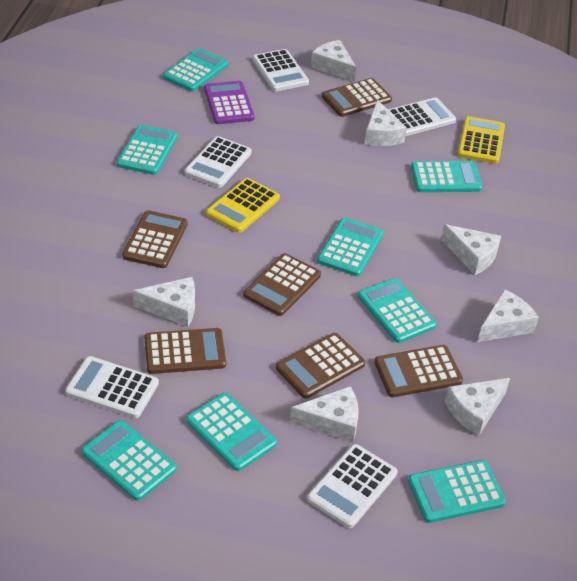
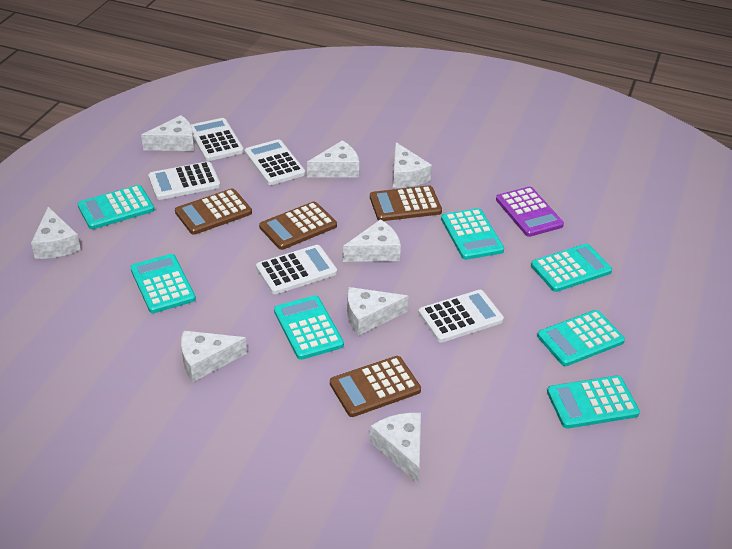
brown calculator: [122,210,188,268] [144,328,226,374] [244,253,321,316] [276,333,365,399] [322,78,392,117] [374,345,463,397] = 6 -> [175,189,252,235] [259,201,337,250] [330,356,421,417] [370,185,442,221] = 4
turquoise calculator: [82,420,177,501] [117,125,177,175] [163,48,228,92] [186,393,277,471] [317,217,383,276] [358,278,436,343] [408,460,506,523] [411,161,482,192] = 8 -> [78,185,154,229] [130,254,196,313] [274,295,344,360] [441,208,504,260] [531,244,612,292] [537,310,625,366] [547,376,640,429] = 7
white cheese: [133,277,195,327] [290,386,359,442] [311,40,356,82] [365,100,407,146] [441,224,501,275] [445,378,510,436] [478,289,539,342] = 7 -> [31,207,81,259] [141,115,194,151] [181,331,247,382] [307,140,359,178] [343,219,401,262] [347,287,408,336] [370,413,421,484] [393,142,432,188] = 8
yellow calculator: [206,178,280,233] [458,116,505,164] = 2 -> none = 0

